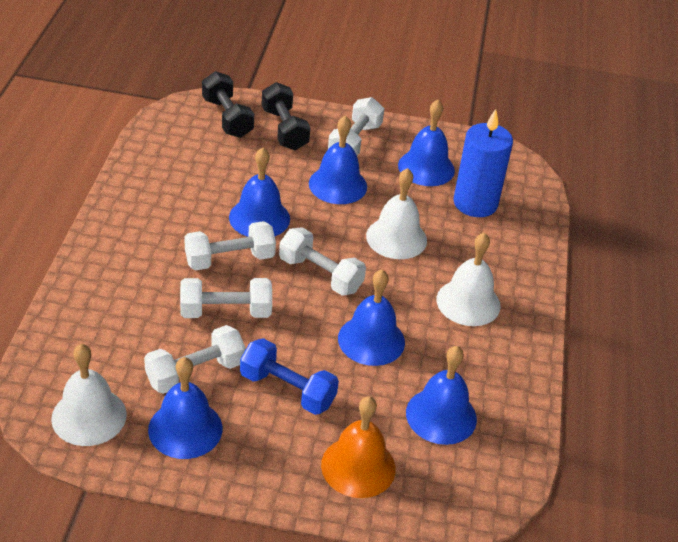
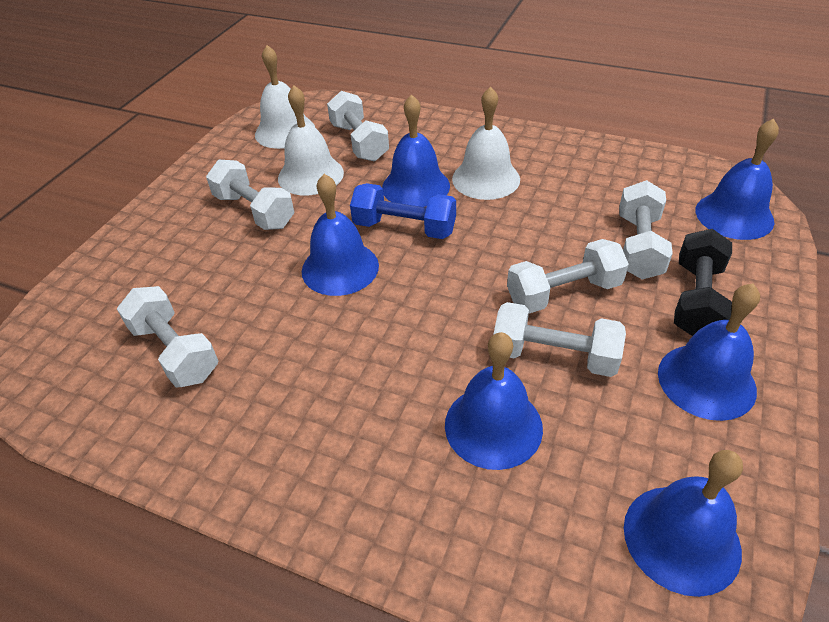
black dumbbell: [202,71,254,138] [261,82,311,150] = 2 -> [674,229,732,336] = 1
blue candle: [453,109,513,217] = 1 -> none = 0
orange bell: [321,396,396,498] = 1 -> none = 0
white dumbbell: [144,325,246,394] [180,278,272,318] [185,221,276,270] [279,227,366,296] [328,97,384,156] = 5 -> [117,286,218,387] [206,160,294,230] [327,91,389,161] [493,302,626,377] [507,239,629,313] [619,180,673,280] = 6

